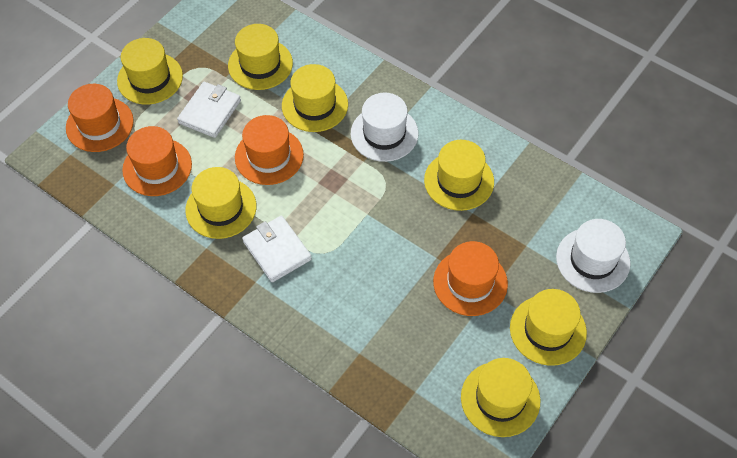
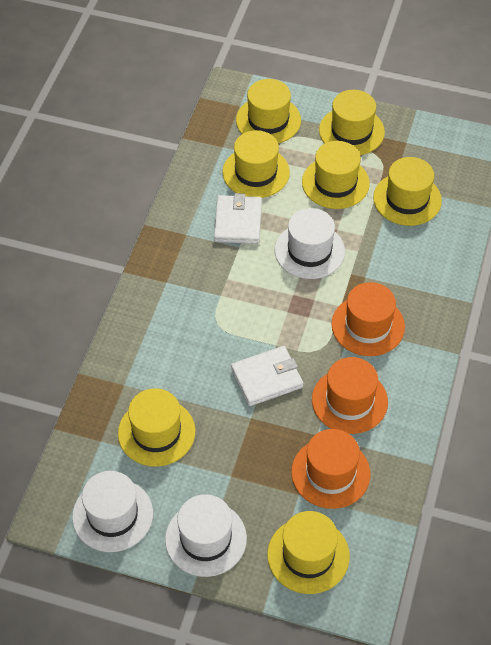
orange hat: [66,84,134,152] [122,126,192,196] [235,115,304,185] [433,241,508,316] = 4 -> [291,429,370,509] [312,357,388,434] [332,282,405,356] = 3
white hat: [351,93,419,162] [556,219,630,293] = 2 -> [72,471,153,552] [165,494,247,577] [275,208,345,279] = 3

